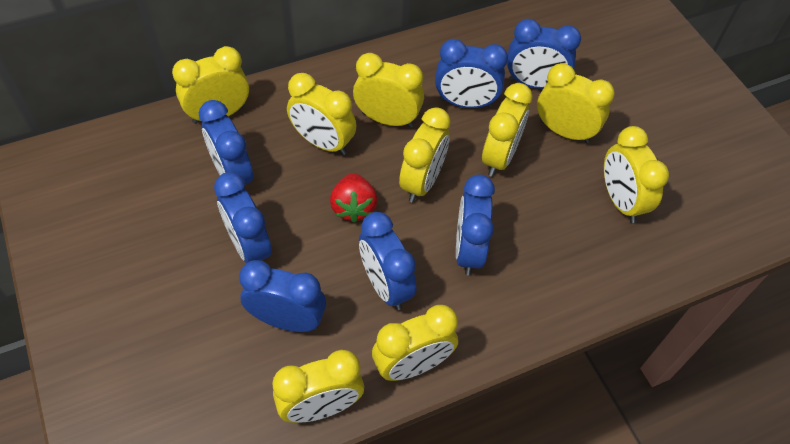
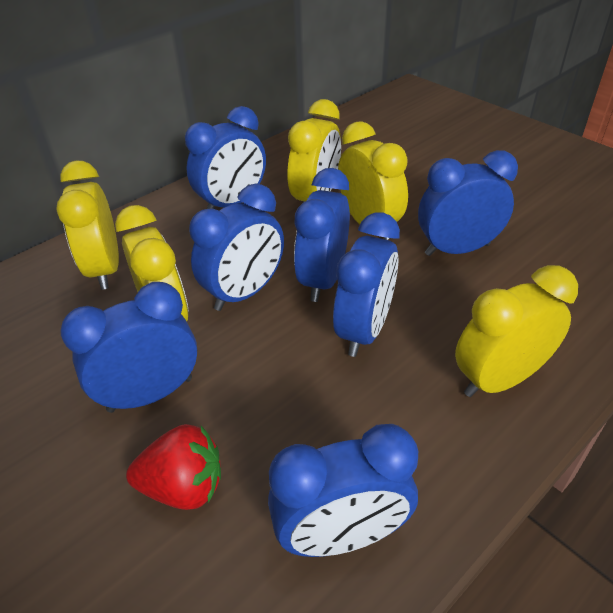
yellow clock: [172,46,249,124] [272,350,364,423] [287,73,356,155] [353,53,424,127] [372,305,458,381] [399,107,451,202] [482,83,532,177] [537,63,615,143] [604,126,669,223] = 9 -> [56,160,119,290] [115,205,188,321] [287,99,341,202] [338,121,408,240] [455,265,578,397] = 5

